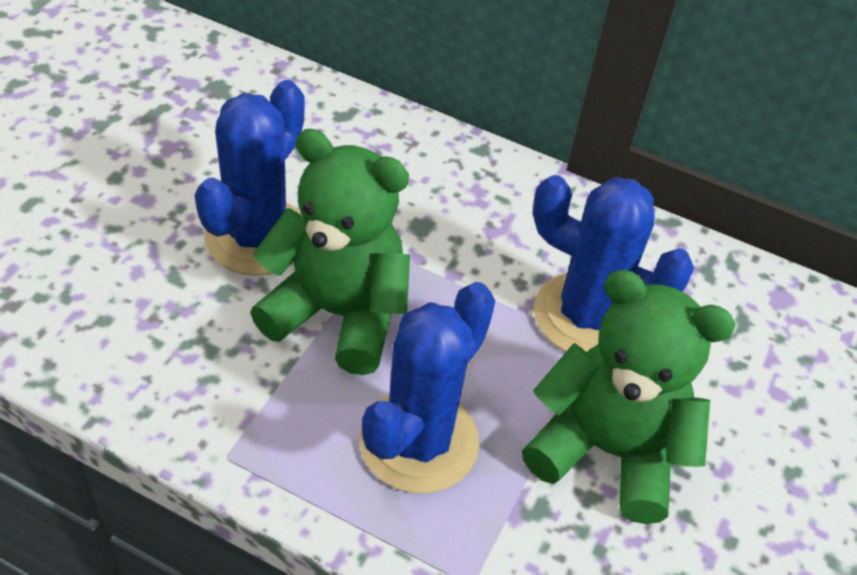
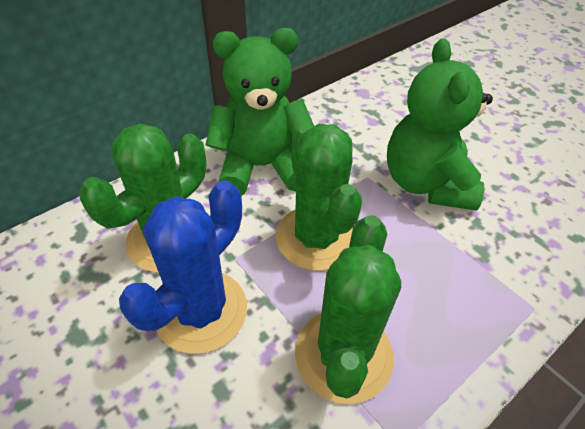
blue cactus: [194,80,305,276] [359,282,495,493] [533,175,694,352] = 3 -> [119,181,247,354] = 1
green cactus: none = 0 -> [80,123,207,273] [275,124,362,271] [295,215,401,404] = 3

